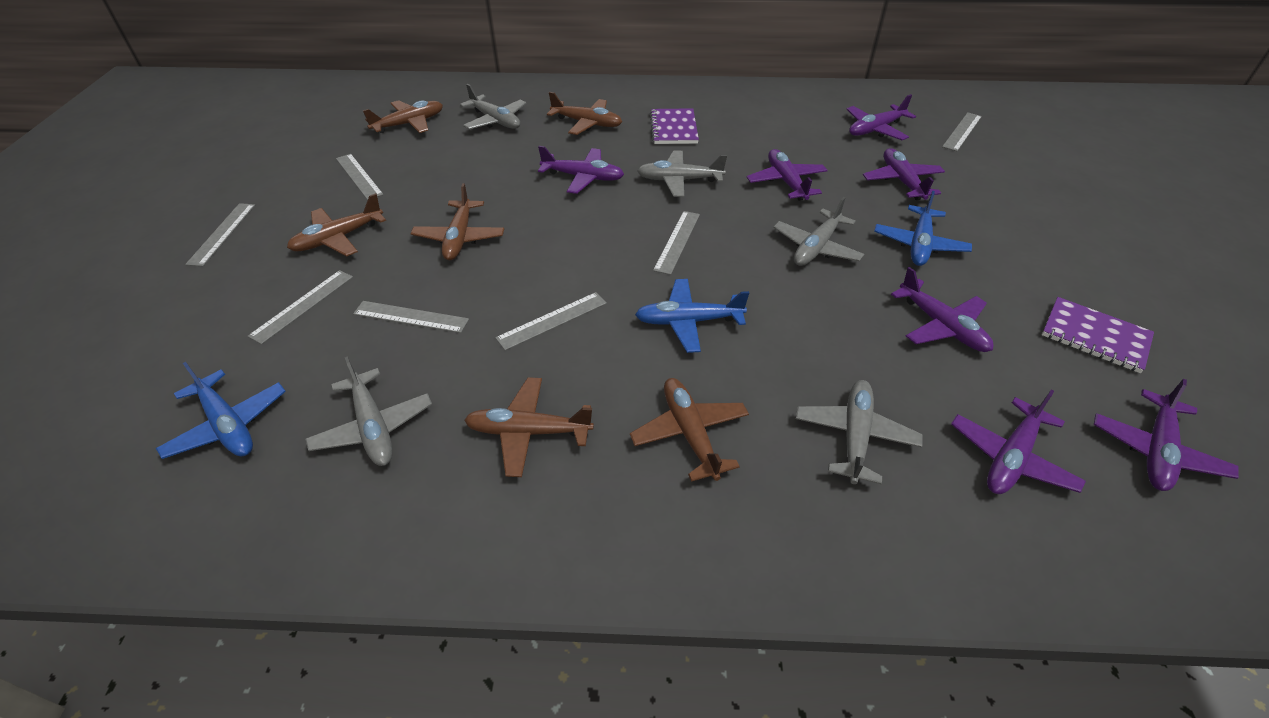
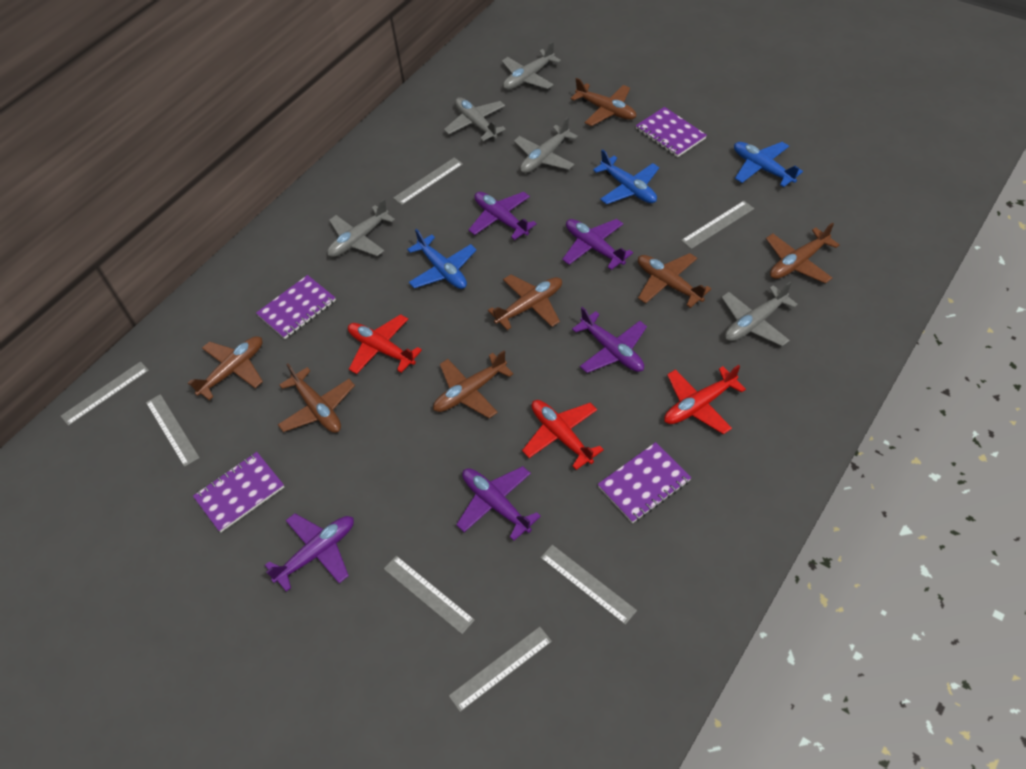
brown plane: [287,193,386,257] [363,100,443,133] [410,183,504,260] [464,377,594,477] [547,92,622,135] [630,378,749,482] = 6 -> [188,336,263,400] [278,363,355,433] [433,350,513,418] [488,274,562,330] [571,78,636,126] [638,253,711,308] [766,222,840,284] = 7
purple notebook: [650,108,699,144] [1042,297,1154,373] = 2 -> [193,452,284,532] [256,275,336,339] [598,442,691,523] [636,107,707,157] = 4
purple plane: [538,146,624,194] [747,149,828,201] [847,94,916,140] [863,148,945,200] [891,267,994,352] [951,390,1086,494] [1094,379,1239,491] = 7 -> [265,513,354,592] [456,466,541,541] [469,192,537,240] [562,219,633,270] [572,307,647,373] = 5
red plane: none = 0 -> [348,314,422,374] [522,400,604,470] [664,365,746,434] = 3

